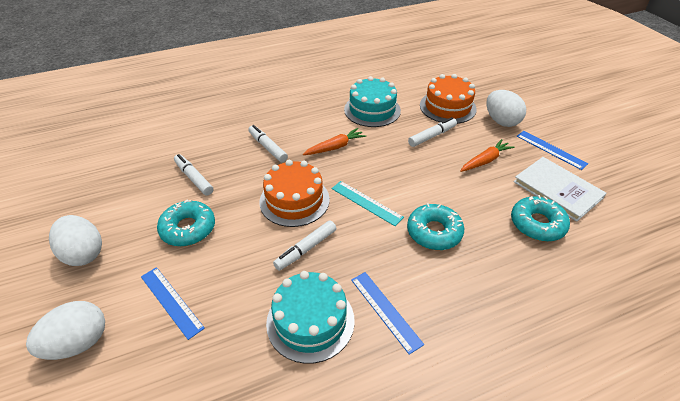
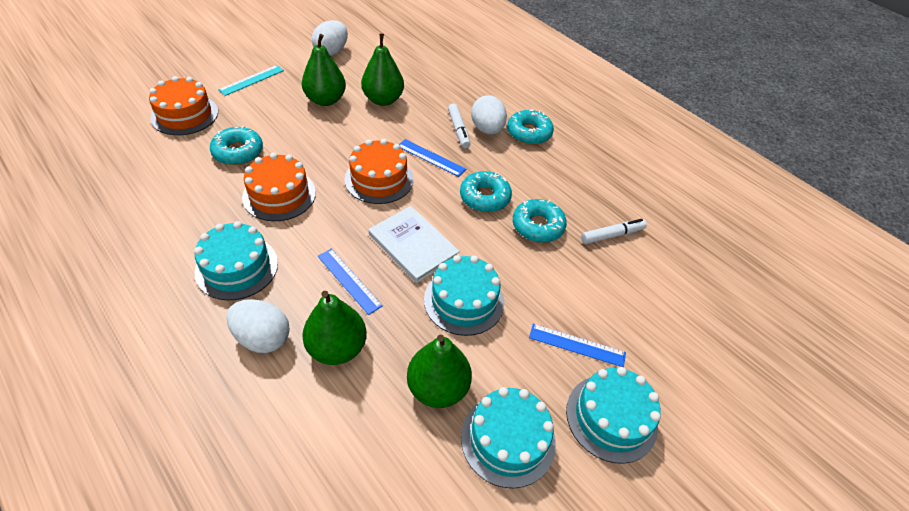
green pear: none = 0 -> [302,34,346,106] [302,291,367,365] [361,33,404,106] [407,335,472,408] = 4
orange cake: [259,160,330,227] [420,74,477,124] = 2 -> [149,76,218,135] [242,153,316,221] [344,139,413,204] = 3
orange carrot: [303,128,366,155] [461,139,515,172] = 2 -> none = 0
turquoise cake: [266,271,355,364] [344,76,401,127] = 2 -> [194,221,278,300] [424,255,504,336] [461,387,556,488] [566,367,661,464] = 4
turquoise donut: [157,199,215,246] [407,203,464,250] [511,195,570,242] = 3 -> [210,126,263,165] [460,171,512,212] [507,109,554,145] [513,199,567,243] = 4
white marker: [174,154,213,195] [248,125,288,162] [273,220,336,271] [408,117,457,147] = 4 -> [448,103,471,148] [581,219,647,244] = 2

